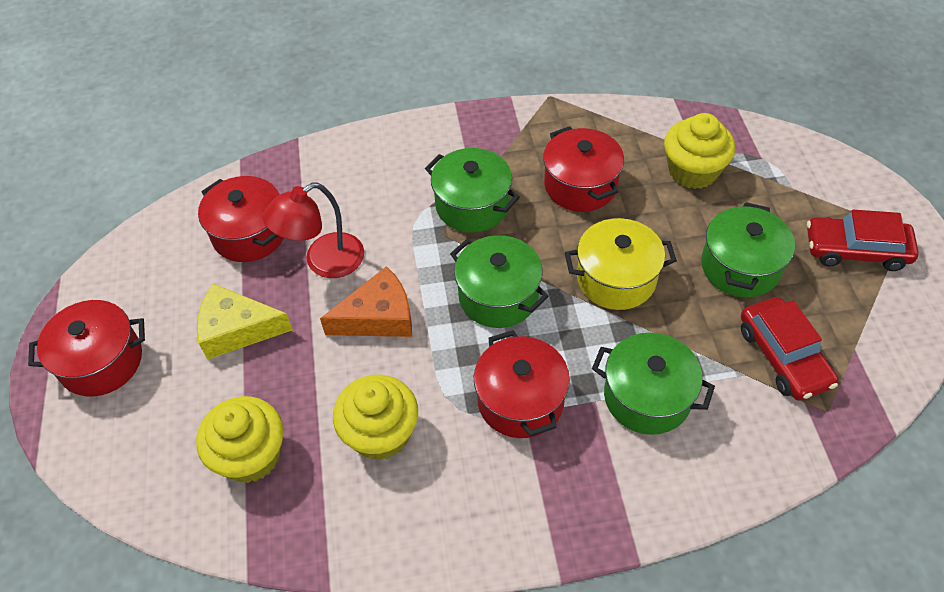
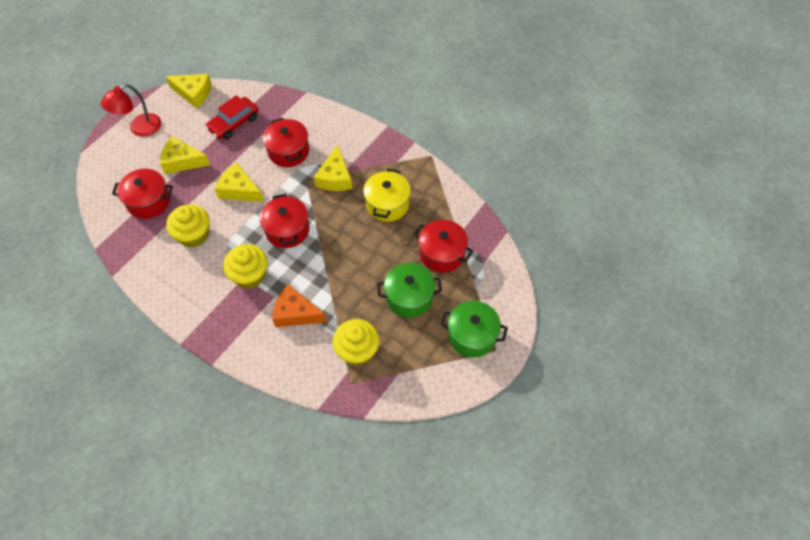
green pot: [425,148,520,233] [450,235,549,328] [592,332,715,435] [701,202,795,297] = 4 -> [377,263,442,318] [440,301,508,357] = 2
red car: [741,297,839,401] [807,210,919,271] = 2 -> [205,95,259,139] = 1
yellow cheese: [197,284,293,360] = 1 -> [160,136,210,174] [166,74,212,108] [215,163,264,202] [314,145,352,191] = 4

